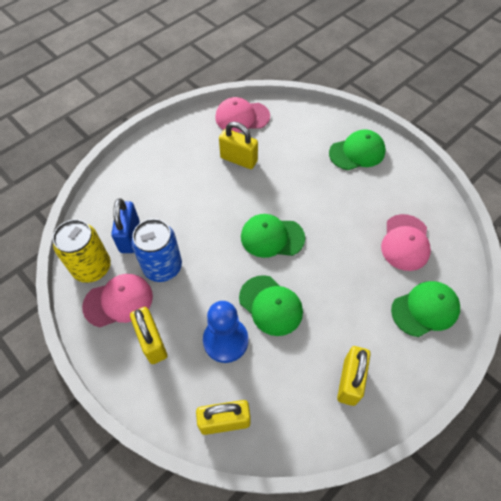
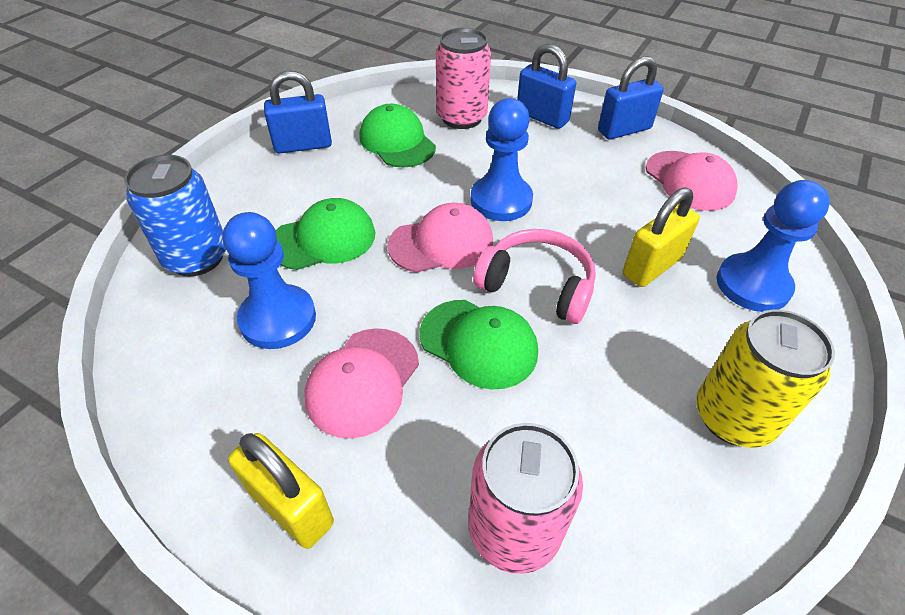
blue padlock: [111,198,140,253] = 1 -> [264,70,332,153] [517,44,576,129] [598,56,664,139] = 3
blue pawn: [203,301,248,363] = 1 -> [223,212,316,349] [470,98,533,221] [716,180,830,312] = 3
green cap: [239,275,303,336] [241,214,305,258] [329,130,386,170] [391,281,460,337] = 4 -> [275,198,375,270] [359,104,436,167] [419,300,538,390] = 3
pink can: none = 0 -> [436,28,491,129] [468,423,583,574] = 2
pink headphones: none = 0 -> [473,229,596,324] = 1
yellow padlock: [130,307,167,364] [196,400,250,435] [219,122,258,169] [337,346,371,406] = 4 -> [228,433,334,549] [623,187,700,287] = 2

